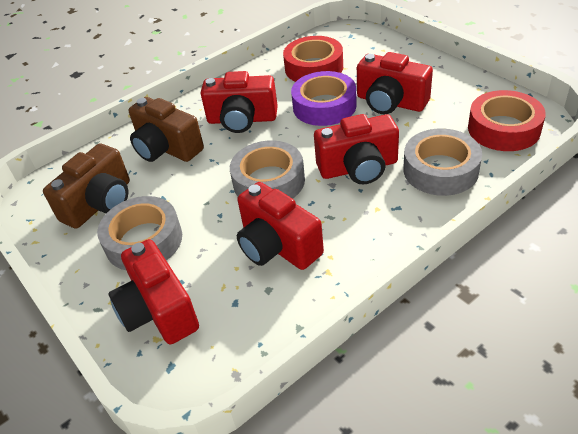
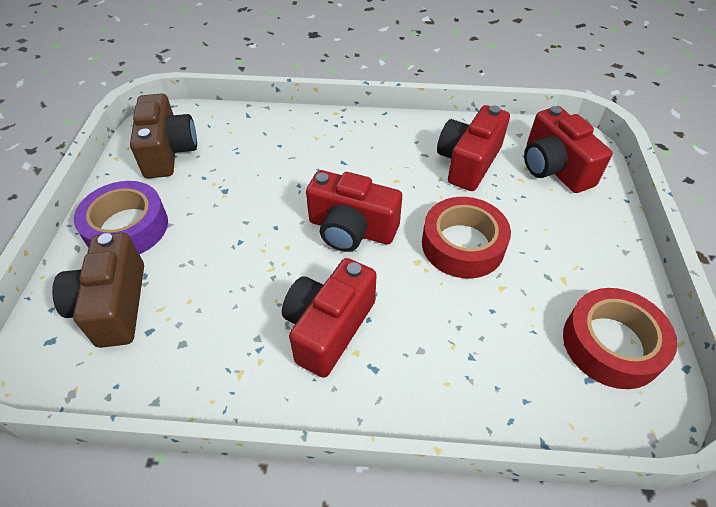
grey tape: [97,196,182,270] [230,140,305,199] [403,129,482,196] = 3 -> none = 0
red camera: [108,239,199,344] [201,71,278,133] [237,182,324,270] [314,114,399,185] [357,52,433,114] = 5 -> [282,258,377,378] [306,170,402,252] [437,105,510,191] [524,106,613,193] = 4

